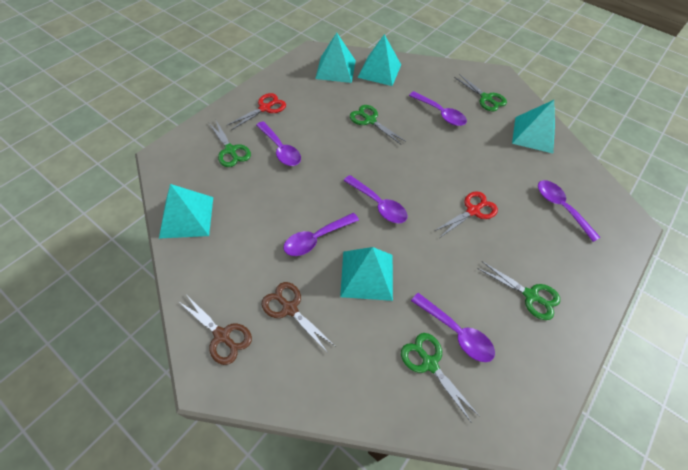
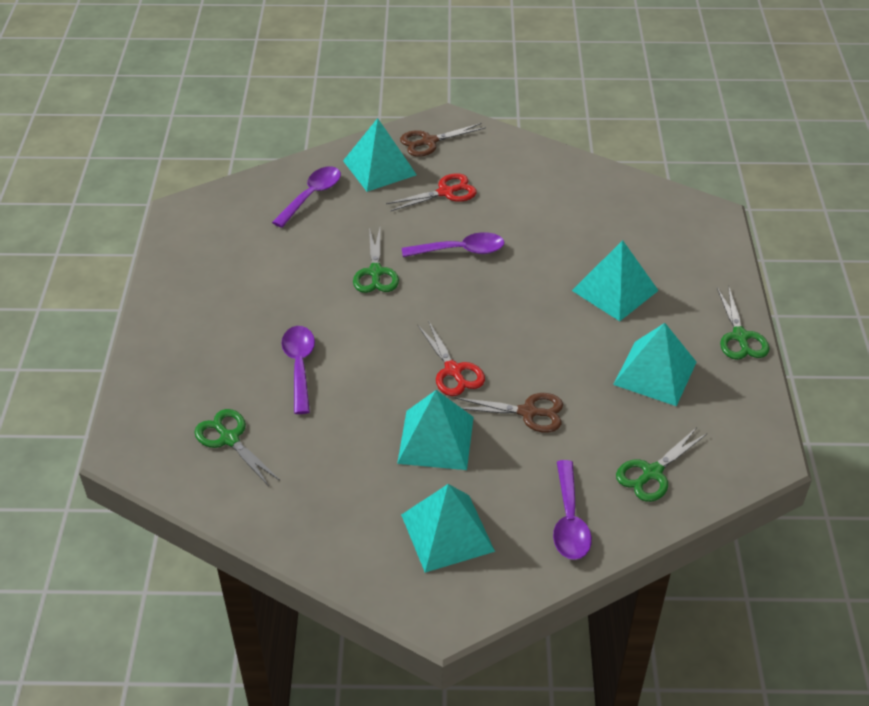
green scissors: [208,119,251,167] [350,105,406,144] [401,333,479,423] [454,74,507,111] [477,261,560,320] = 5 -> [194,409,279,486] [353,228,399,293] [616,427,707,502] [717,286,770,360] = 4
purple spoon: [256,121,301,166] [283,213,359,256] [343,175,407,223] [409,91,467,126] [411,293,495,362] [538,180,601,242] = 6 -> [272,166,341,228] [281,326,315,414] [402,232,504,257] [553,460,592,560] = 4

